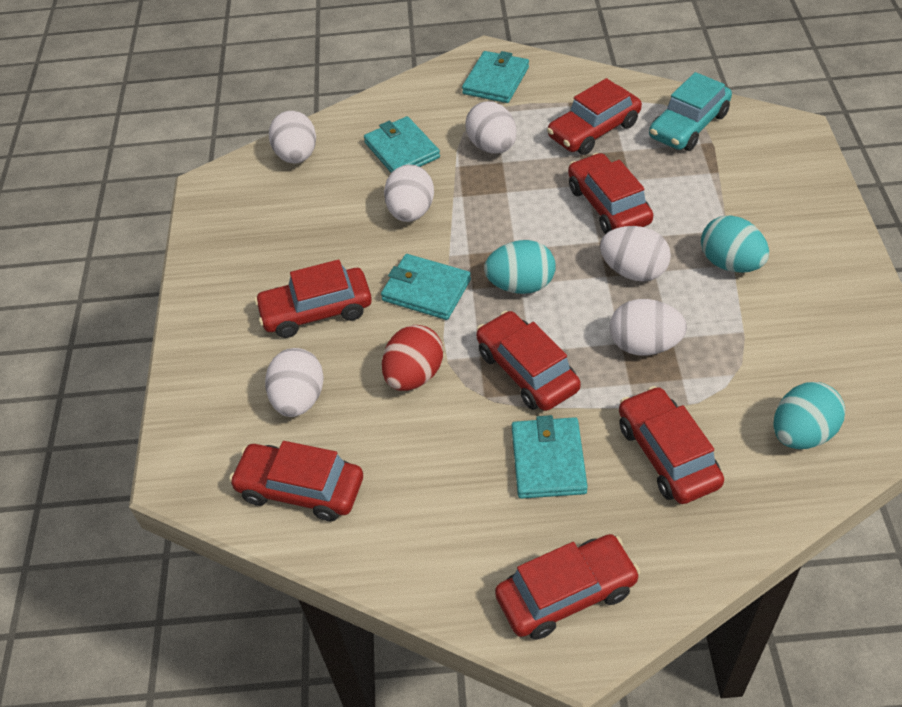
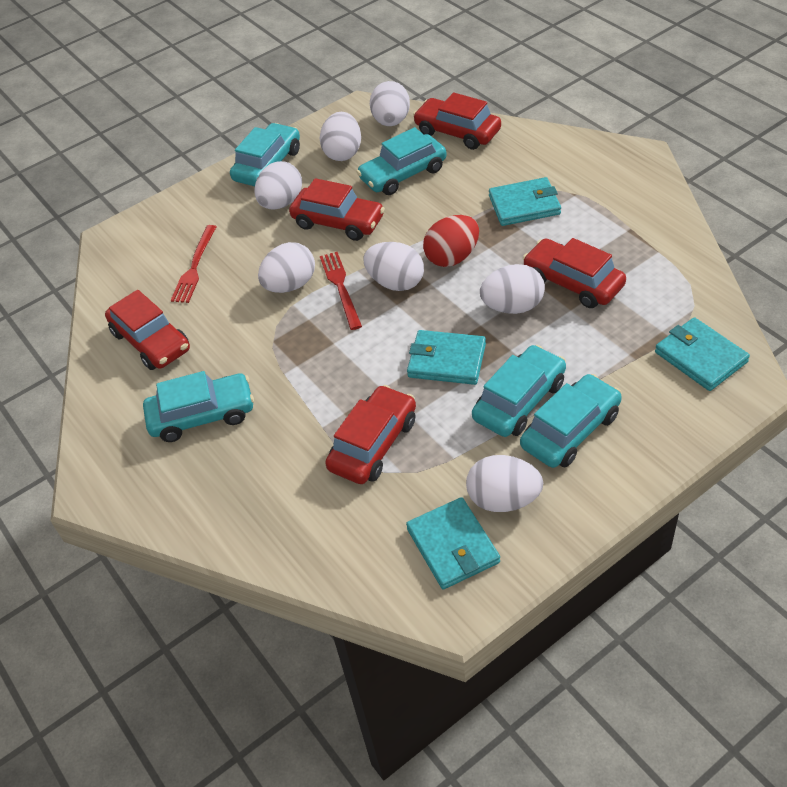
red car: [229,441,363,522] [254,260,372,338] [476,311,581,411] [495,534,640,640] [547,78,642,155] [568,153,653,234] [619,386,724,504] = 7 -> [105,290,190,370] [289,178,385,241] [325,385,416,484] [413,92,501,150] [523,238,626,308] = 5
red fork: none = 0 -> [171,225,217,303] [320,252,362,330] = 2
turquoise car: [649,72,732,151] = 1 -> [143,371,254,442] [230,123,300,186] [357,127,447,195] [472,345,566,437] [520,374,622,468] = 5
turquoise egg: [484,240,556,294] [701,215,769,273] [774,382,845,449] = 3 -> none = 0
white egg: [265,348,324,417] [269,111,316,164] [384,164,434,222] [465,101,517,154] [600,226,671,282] [609,299,687,355] = 6 -> [255,161,302,209] [258,242,315,293] [319,112,361,161] [363,242,424,291] [370,81,410,126] [466,455,543,512] [480,264,545,314] = 7

